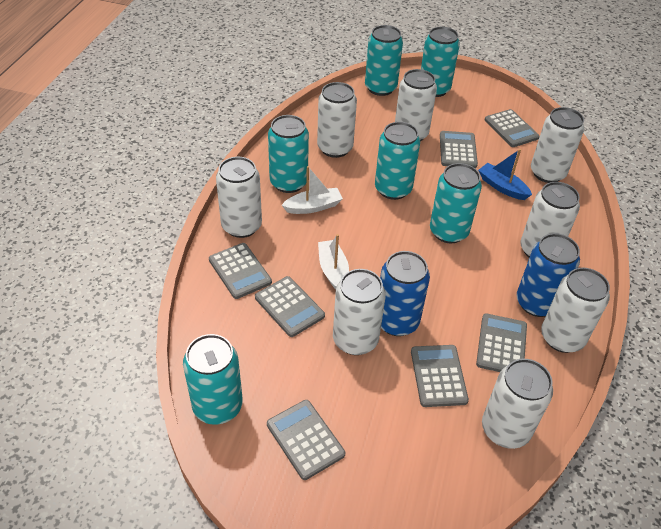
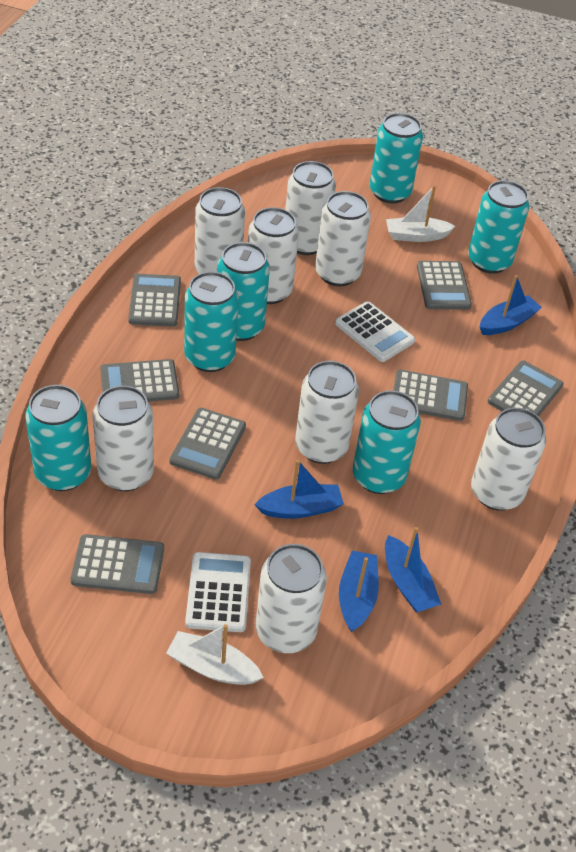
blue boat: [478,149,532,200] = 1 -> [254,460,344,519] [339,551,379,632] [385,527,441,612] [480,275,542,335] = 4
blue can: [380,251,430,336] [516,233,580,317] = 2 -> none = 0
white calculator: none = 0 -> [185,552,251,632] [335,301,415,362] = 2

